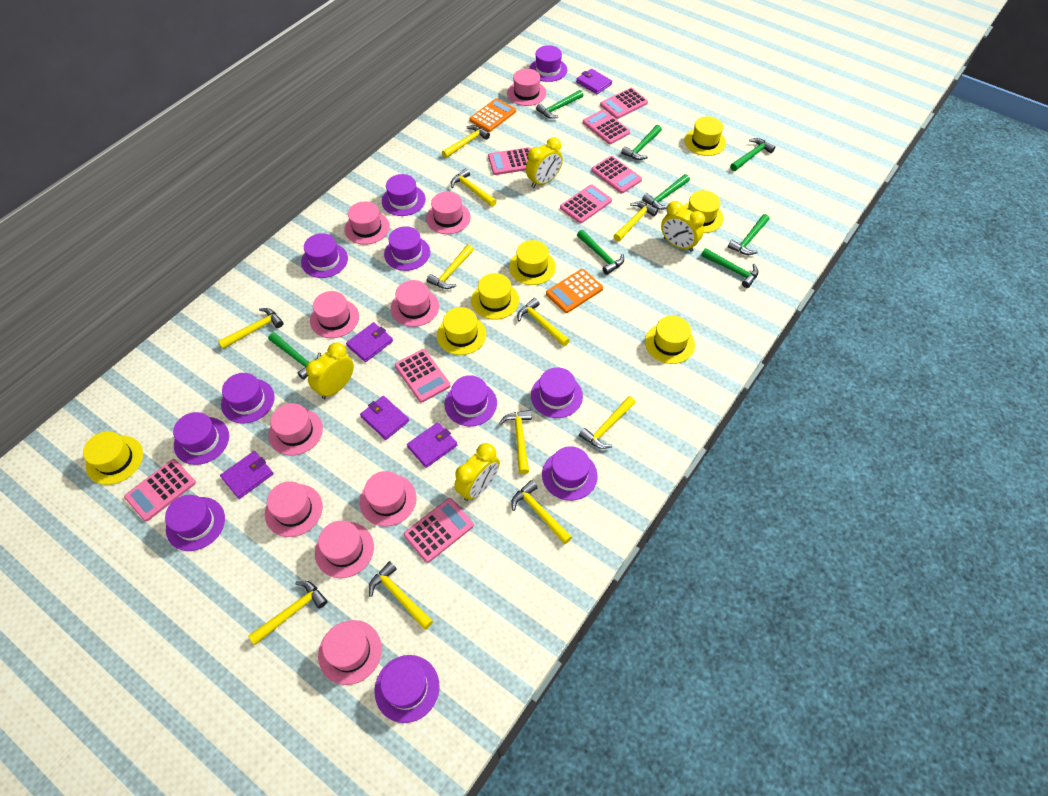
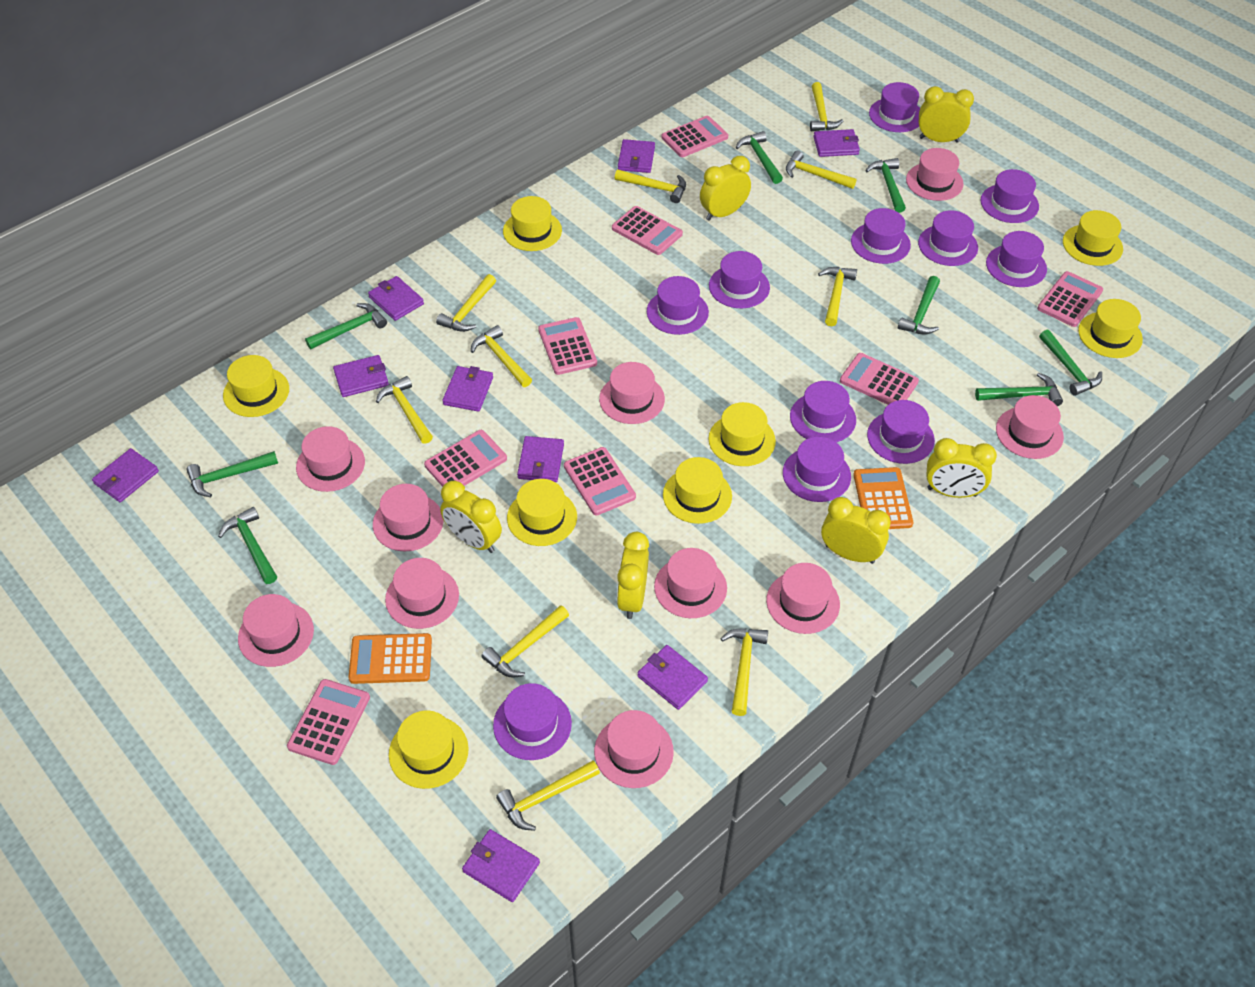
purple wallet: [220,451,273,499] [346,322,393,362] [360,396,409,440] [407,422,457,468] [576,69,612,94] = 5 -> [92,448,159,502] [333,355,389,397] [368,276,424,321] [442,366,493,412] [462,829,540,902] [517,436,564,482] [618,139,655,173] [637,645,708,710] [813,129,860,157] = 9
yellow clock: [306,343,354,399] [454,443,500,501] [526,137,563,188] [661,201,705,252] = 4 -> [440,481,502,553] [617,532,649,619] [700,156,751,221] [821,497,891,564] [919,86,974,143] [926,438,997,498] = 6
yellow hammer: [218,308,283,349] [248,581,328,645] [369,561,433,630] [427,244,474,289] [442,125,490,158] [451,168,497,207] [499,410,532,474] [511,480,572,544] [517,298,570,346] [579,396,636,449] [614,202,658,241] = 11 -> [376,376,433,444] [436,274,496,332] [471,325,532,387] [481,605,569,678] [496,760,600,831] [615,169,686,203] [720,629,768,716] [786,150,857,189] [810,82,843,131] [818,267,857,326] = 10
yellow hat: [83,431,143,485] [437,307,486,355] [471,273,519,320] [509,240,556,285] [645,316,695,364] [683,190,724,233] [685,116,726,156] = 7 -> [223,355,289,417] [389,711,469,789] [503,196,562,251] [507,479,577,546] [663,457,732,524] [708,402,776,466] [1063,210,1123,266] [1078,299,1143,358] = 8

